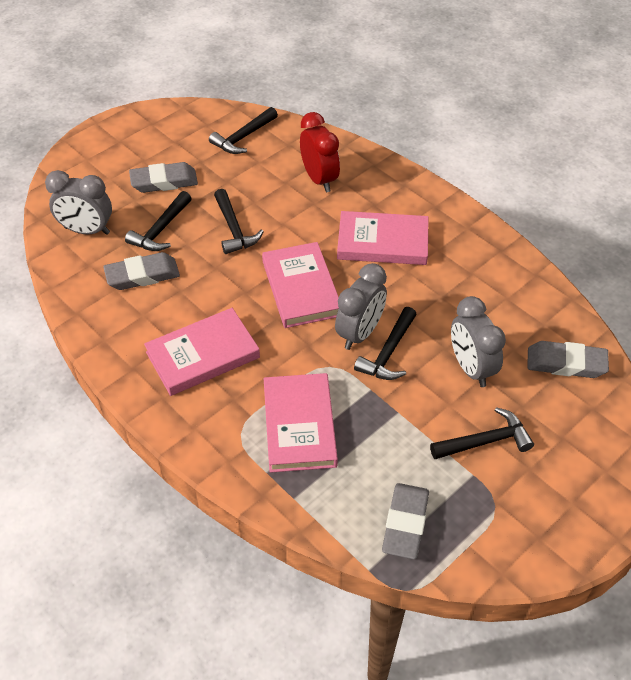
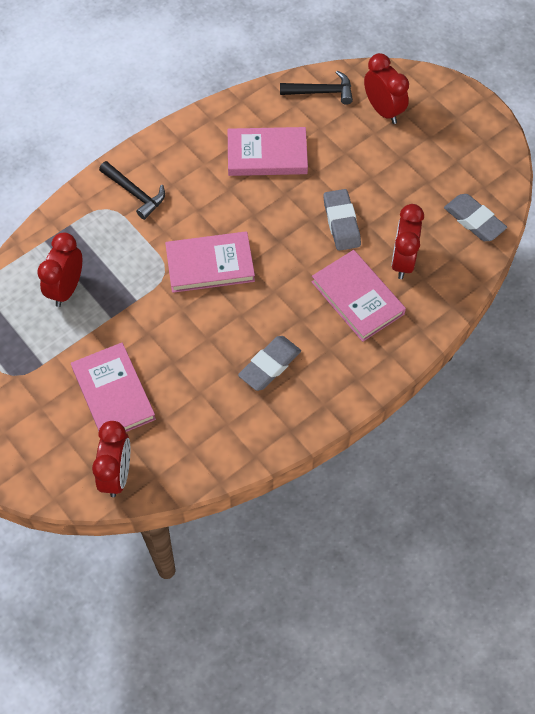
black hammer: [125,191,192,251] [209,107,278,154] [214,189,264,254] [354,307,417,380] [430,407,534,459] = 5 -> [99,161,165,220] [280,71,353,105] = 2
grey clock: [45,170,112,235] [335,263,387,350] [451,296,506,387] = 3 -> none = 0
grey eraser: [103,252,180,290] [129,162,198,193] [382,483,429,559] [527,341,609,378] = 4 -> [238,336,301,391] [323,189,361,251] [444,194,507,241] = 3
red clock: [300,112,340,192] = 1 -> [37,232,82,307] [92,421,130,497] [364,53,409,124] [391,204,424,279] = 4

